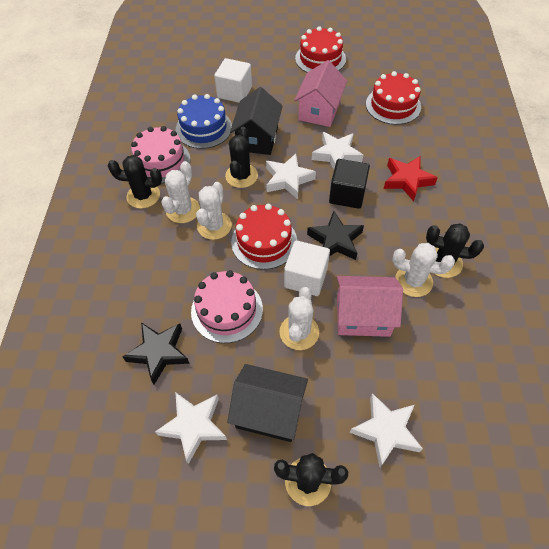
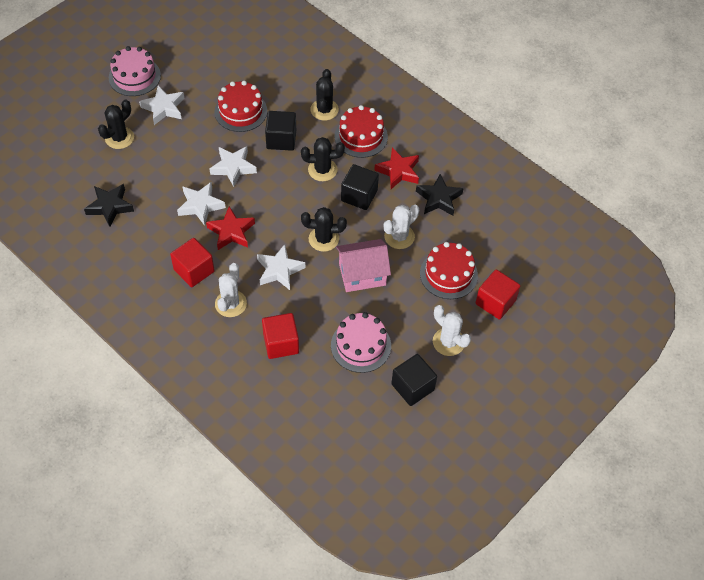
black cube: [329,159,370,209] = 1 -> [265,111,296,151] [341,164,379,210] [391,354,437,406] = 3
black house: [227,364,308,442] [230,87,283,155] = 2 -> none = 0
blue cake: [176,94,232,149] = 1 -> none = 0
pink house: [294,60,347,127] [337,276,403,337] = 2 -> [336,239,391,292] = 1
red cube: none = 0 -> [170,238,215,287] [262,313,299,359] [475,269,520,320] = 3
red star: [384,156,438,202] = 1 -> [206,206,255,250] [374,147,419,189] = 2
white cactus: [161,161,200,223] [196,182,232,240] [279,287,319,350] [392,243,455,297] = 4 -> [215,263,247,317] [384,205,419,249] [433,305,471,356] = 3
white cube: [214,58,252,103] [284,240,330,296] = 2 -> none = 0

